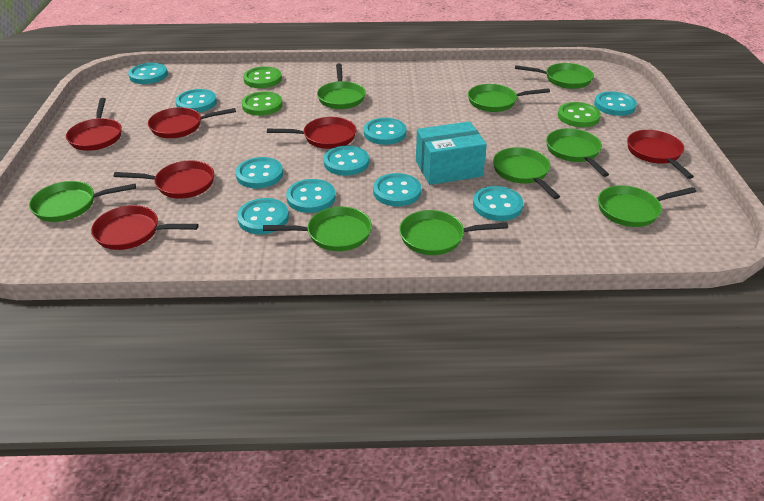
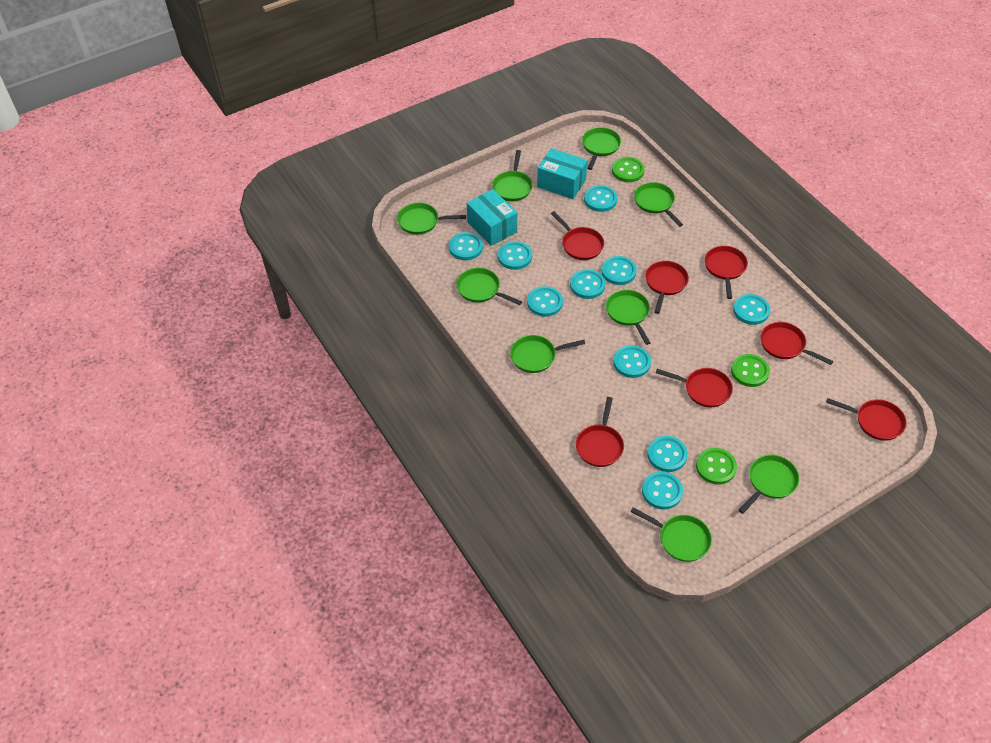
red pan: [66,98,122,151] [91,205,199,250] [114,160,214,199] [148,107,236,138] [267,117,357,149] [627,130,694,179] = 6 -> [551,211,604,260] [576,397,624,467] [645,261,689,314] [656,368,733,407] [705,246,748,299] [760,322,834,365] [826,398,907,441] = 7
turquoise box: [416,121,487,185] = 1 -> [467,189,517,246] [537,148,587,199] = 2

